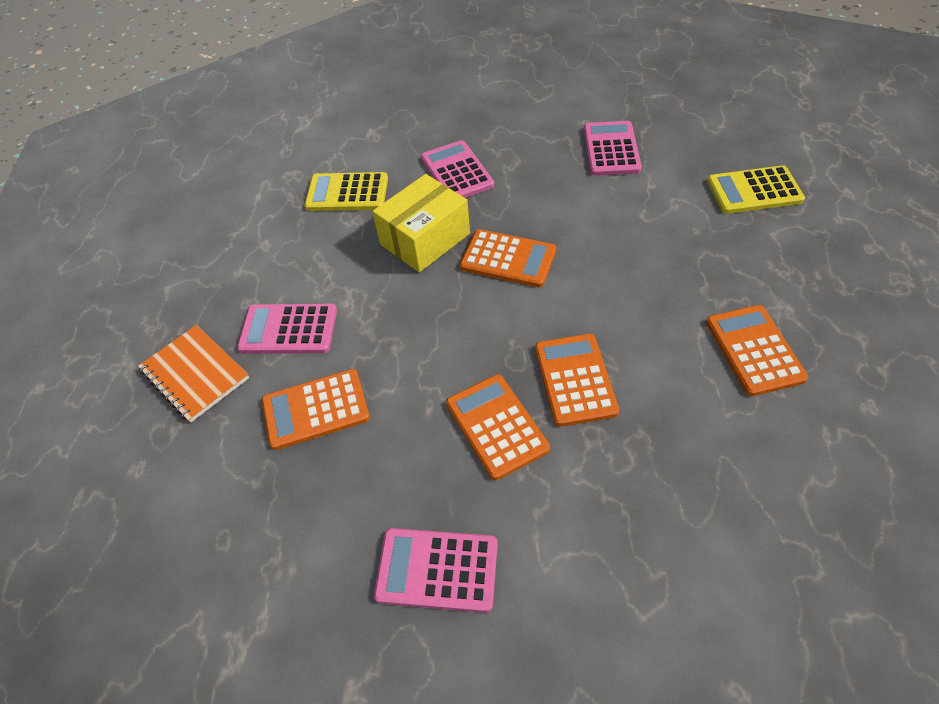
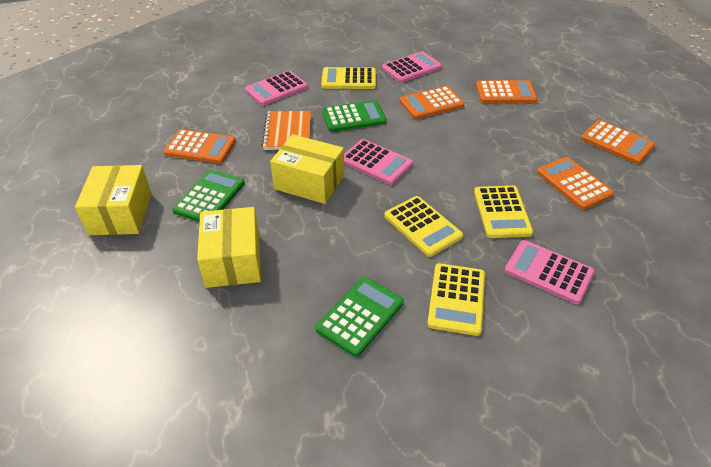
green calculator: none = 0 -> [172,169,245,222] [316,277,404,357] [322,100,386,132] = 3
yellow box: [372,174,470,272] = 1 -> [75,165,152,235] [197,207,261,288] [270,134,344,204] = 3
yellow calculator: [305,172,388,211] [707,165,805,214] = 2 -> [321,67,376,89] [384,196,463,257] [427,263,485,336] [474,186,533,238] = 4

